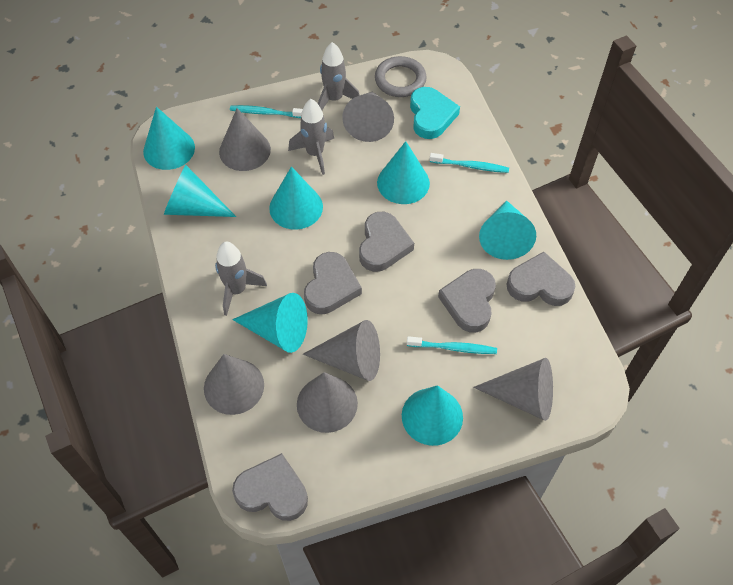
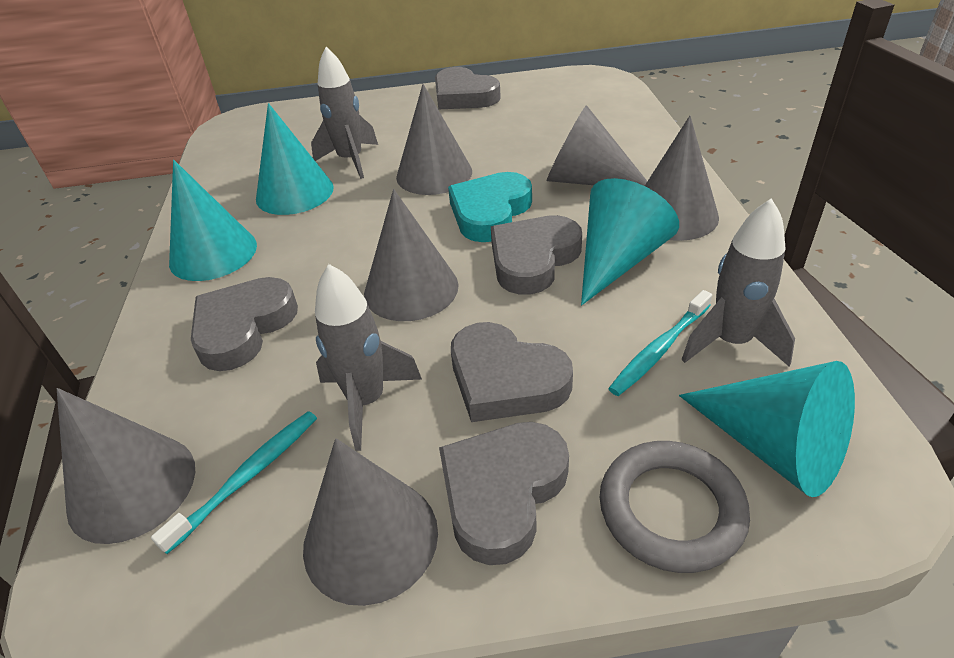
turquoise cone: [143,107,195,170] [164,165,236,217] [232,293,308,353] [269,166,323,230] [377,141,430,204] [402,385,463,446] [479,201,536,260] = 7 -> [169,160,257,281] [256,103,334,215] [581,178,679,305] [679,361,855,497] = 4
turquoise toothbrush: [230,105,303,118] [407,336,497,354] [429,153,509,173] = 3 -> [151,411,317,554] [608,290,712,396] = 2

